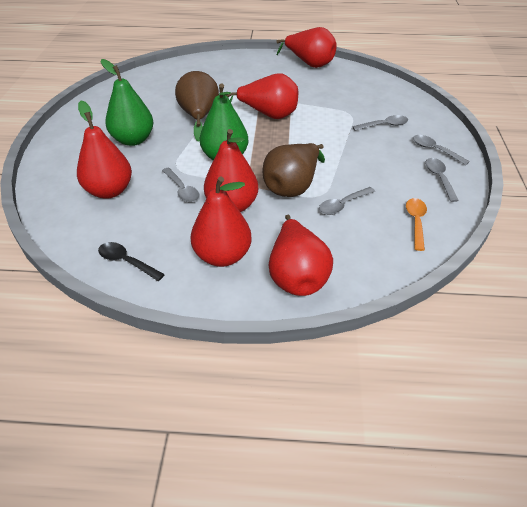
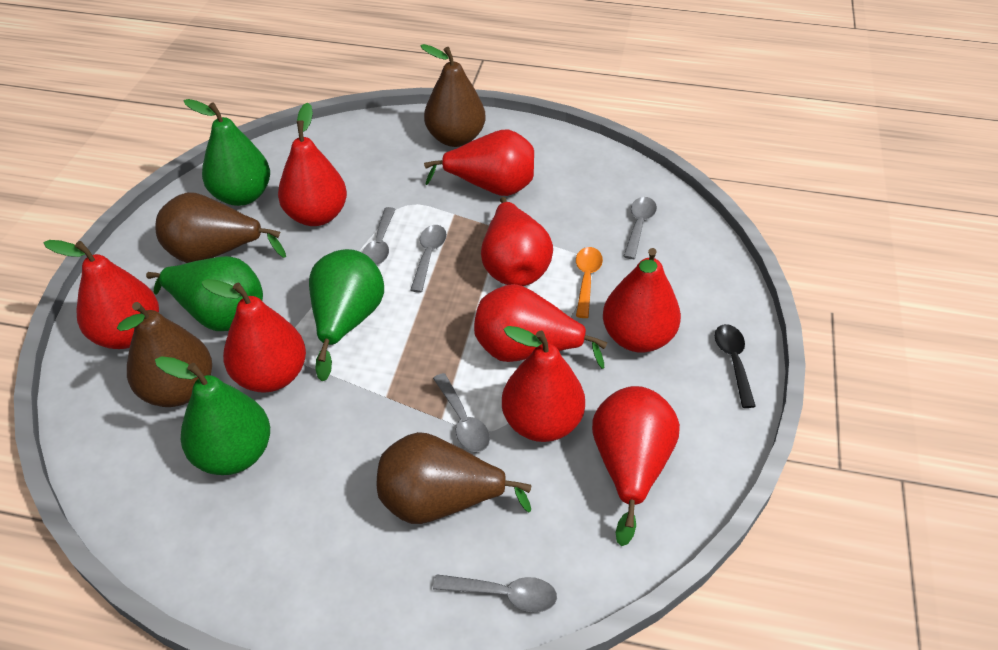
brown pear: [175,71,219,142] [262,143,325,197] = 2 -> [117,302,212,407] [155,192,286,263] [377,432,531,524] [420,44,485,147] = 4
green pear: [101,59,154,146] [200,84,248,160] = 2 -> [146,256,263,331] [155,356,270,475] [184,99,270,206] [309,249,384,381] = 4
red pear: [77,101,132,199] [191,176,252,267] [204,129,258,212] [225,73,298,119] [269,215,333,296] [277,27,337,68] = 6 -> [44,240,159,349] [202,279,306,393] [278,103,347,226] [424,130,534,196] [474,284,607,369] [481,197,553,286] [502,326,585,442] [592,386,680,546] [603,248,681,352] = 9

